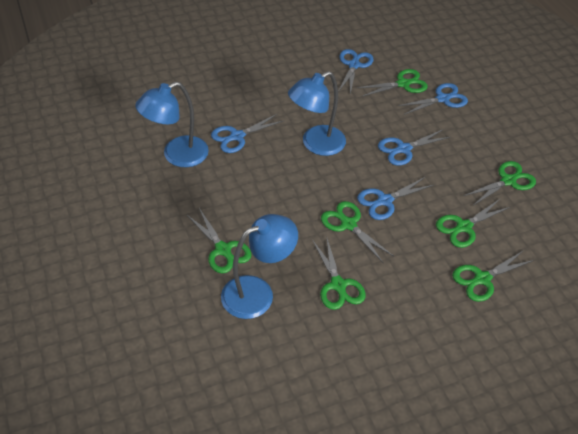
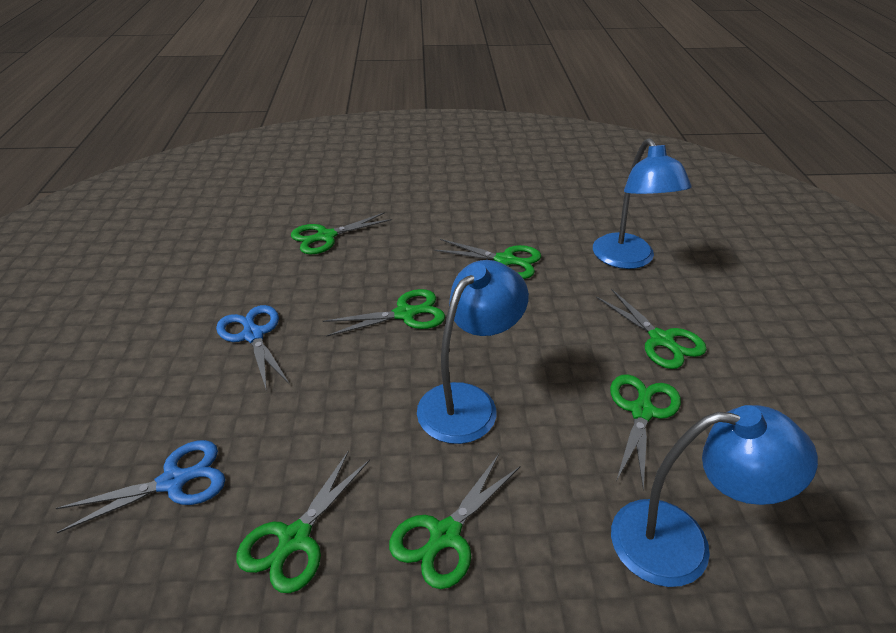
blue scissors: [211,114,283,153] [338,49,374,94] [357,177,434,220] [378,129,450,166] [398,83,468,115] = 5 -> [56,440,225,533] [216,305,290,392] = 2

